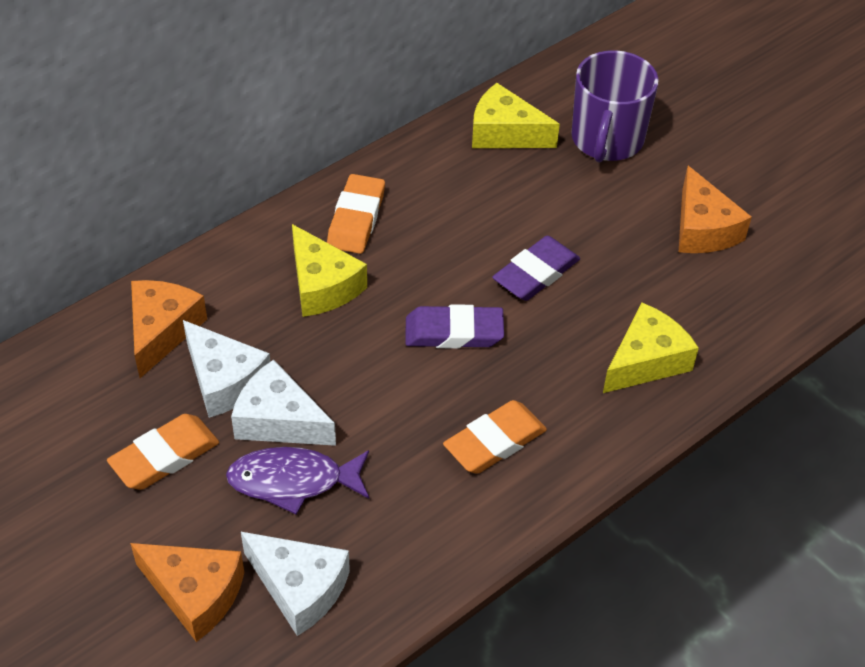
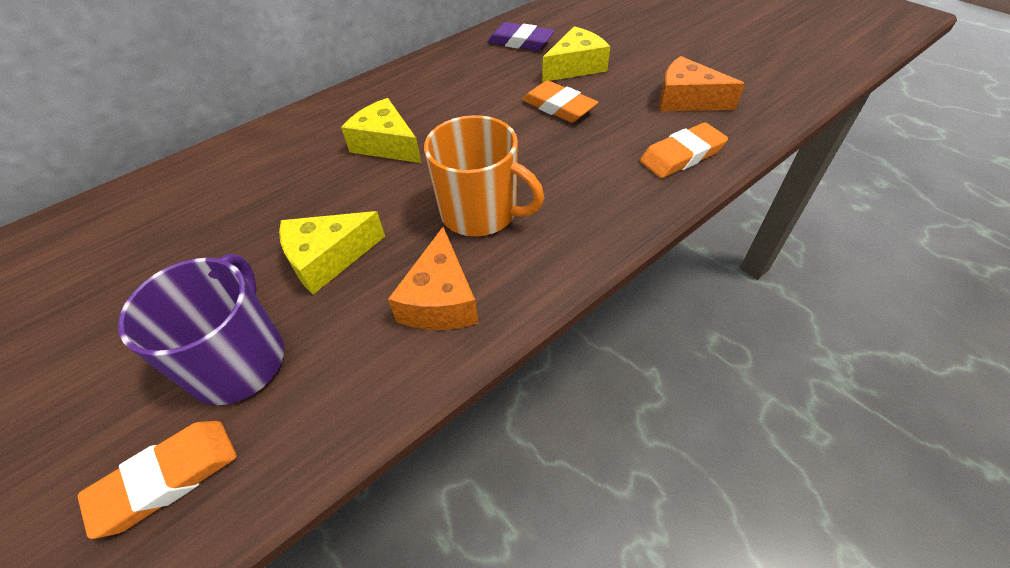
orange cheese: [130,543,244,642] [131,280,207,378] [679,166,752,253] = 3 -> [388,227,478,330] [659,56,745,111] = 2
orange mug: none = 0 -> [424,115,544,236] = 1
purple eraser: [405,304,504,349] [492,236,580,301] = 2 -> [487,22,555,51] = 1
purple fish: [226,447,369,515] = 1 -> none = 0
white cheese: [183,320,270,418] [231,360,336,446] [241,532,350,636] = 3 -> none = 0

